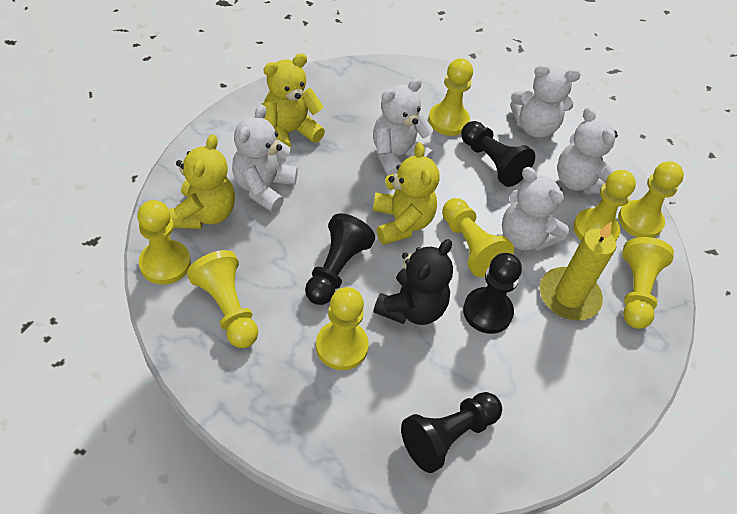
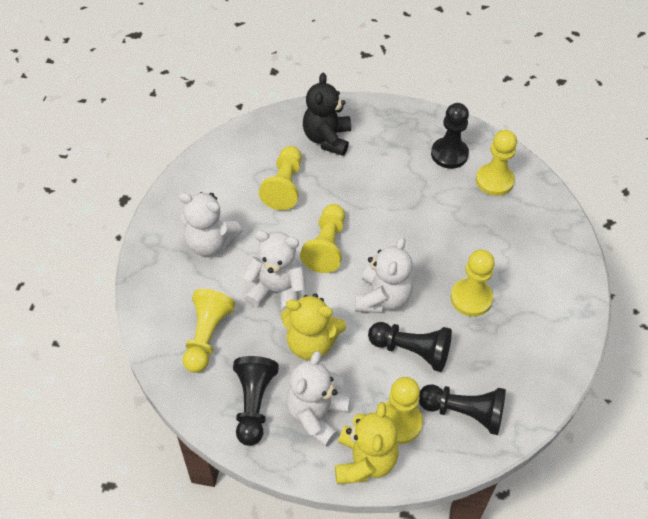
white teddy bear: [232,105,298,213] [373,78,434,176] [502,167,569,251] [510,65,580,138] [557,107,618,195] = 5 -> [179,192,242,256] [243,231,306,312] [287,351,350,447] [355,237,413,313] = 4
yellow candle: [540,221,616,320] = 1 -> none = 0
yellow pawn: [137,200,191,284] [187,250,258,348] [316,287,369,370] [428,58,473,136] [442,198,514,277] [573,170,636,241] [618,161,684,238] [622,237,674,329] = 8 -> [183,289,235,373] [259,146,302,210] [300,204,345,273] [385,377,423,444] [451,250,495,317] [476,130,517,196] = 6
yellow teddy bear: [170,134,235,229] [262,53,325,149] [373,143,439,245] = 3 -> [281,293,346,360] [335,402,399,484] = 2

